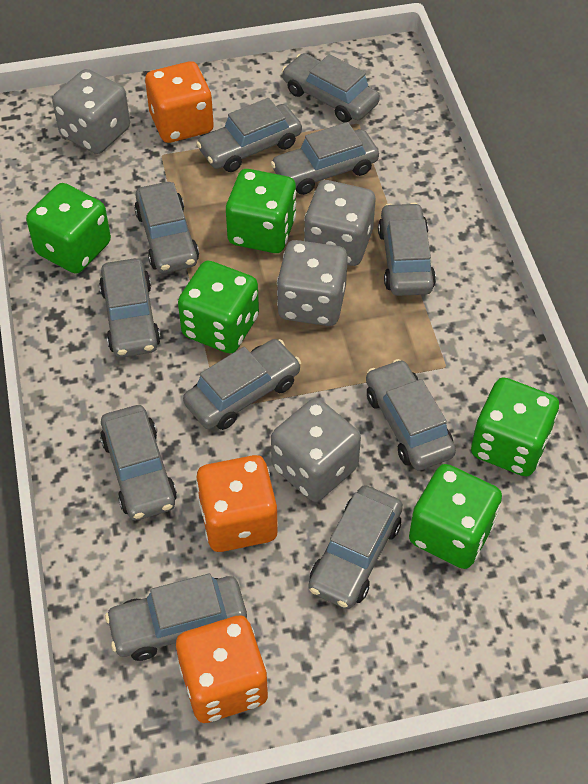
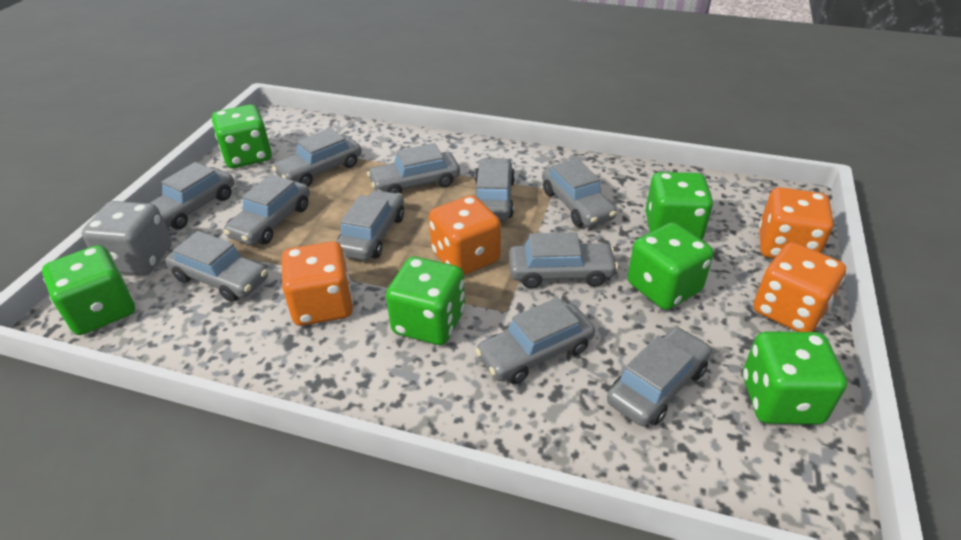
green dice: [26,183,111,274] [178,261,259,353] [226,169,296,253] [409,464,502,569] [471,378,559,477] = 5 -> [42,245,135,335] [212,104,272,168] [386,257,465,345] [627,222,714,310] [646,172,713,240] [743,331,847,425] = 6
grey dice: [52,69,130,154] [271,398,361,502] [277,240,348,326] [304,180,375,266] = 4 -> [82,201,172,275] = 1
orange dice: [145,61,214,143] [176,615,268,723] [196,455,278,552] = 3 -> [281,242,353,326] [429,195,501,275] [753,242,846,332] [759,187,834,259] = 4

